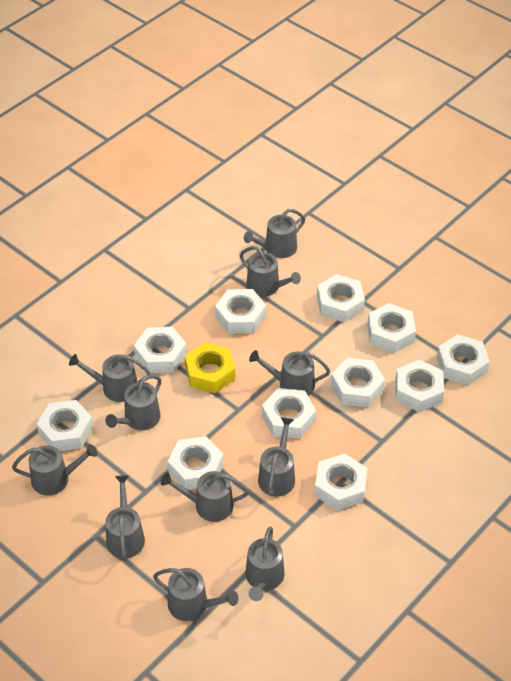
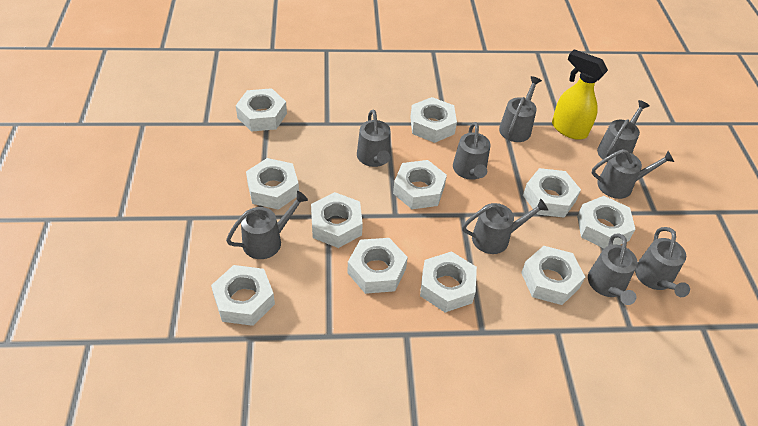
grey watering can: [12,444,98,495] [69,354,151,402] [105,475,145,560] [106,375,161,430] [153,568,238,621] [161,471,249,522] [240,246,301,297] [244,209,305,258] [245,527,285,601] [249,350,330,396] [258,417,295,497] = 11 -> [226,191,308,259] [357,109,391,167] [453,122,490,180] [462,199,548,254] [499,76,542,142] [588,233,637,305] [592,149,674,199] [597,100,650,162] [635,227,690,297] = 9
yellow nut: [185,342,235,393] = 1 -> none = 0
yellow spray bottle: none = 0 -> [552,49,608,140] = 1

